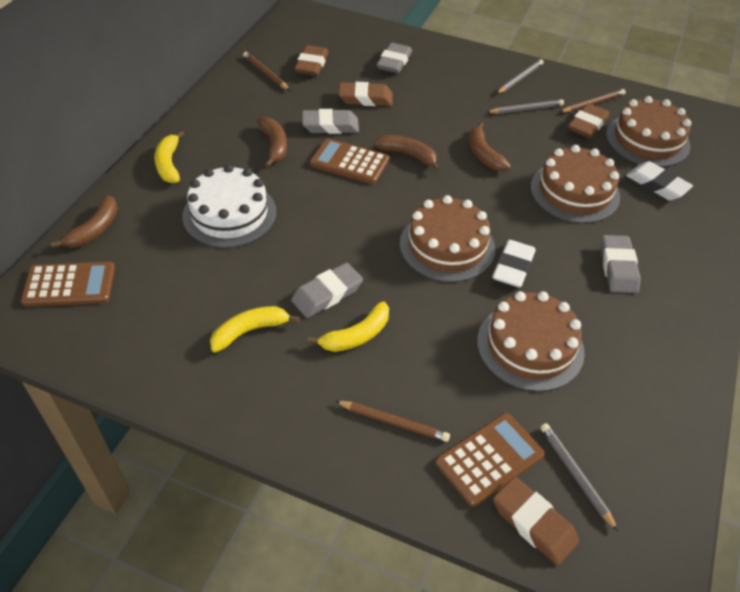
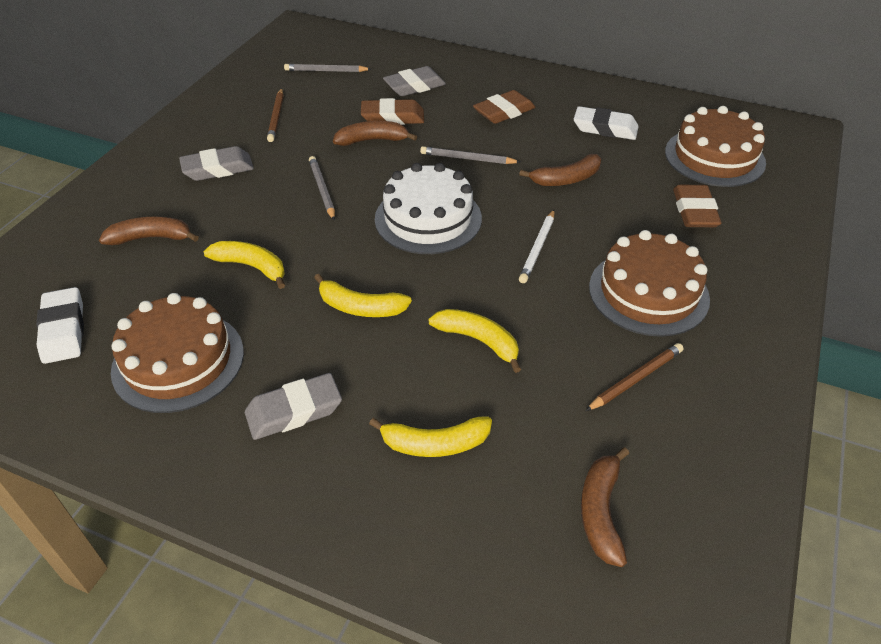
brown cake: [400,195,495,282] [477,291,585,392] [531,145,620,223] [606,96,691,167] = 4 -> [111,293,244,413] [589,230,710,337] [665,106,766,187] = 3
brown calculator: [21,262,115,307] [310,138,389,184] [435,413,545,507] = 3 -> none = 0
brown eraser: [294,45,329,76] [339,82,393,106] [493,477,579,566] [568,103,609,138] = 4 -> [361,98,424,125] [473,90,536,124] [673,185,722,227] = 3
brown pencil: [243,52,290,90] [335,401,450,442] [560,89,626,112] = 3 -> [267,88,284,142] [585,343,683,411] = 2
grey eraser: [291,263,363,318] [302,109,359,134] [376,43,412,73] [601,235,641,293] = 4 -> [179,146,254,181] [245,373,342,440] [383,66,446,96] = 3
white pencil: none = 0 -> [519,210,555,283] = 1
yellow banana: [154,131,184,183] [210,306,300,353] [307,301,389,352] = 3 -> [204,241,285,289] [314,274,412,317] [369,417,492,457] [428,309,521,373] = 4

